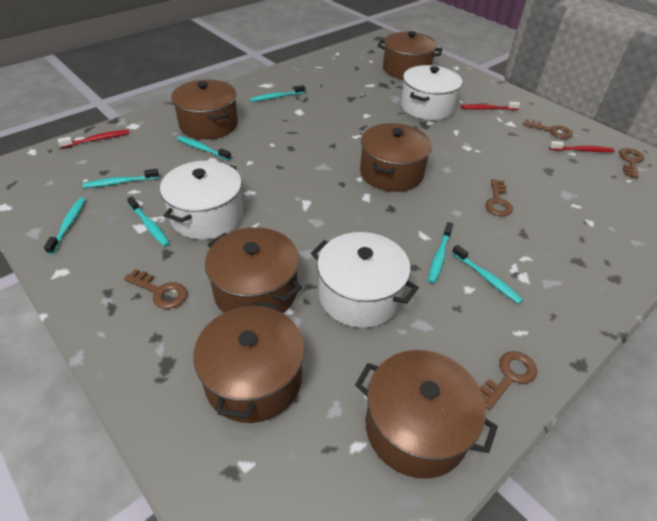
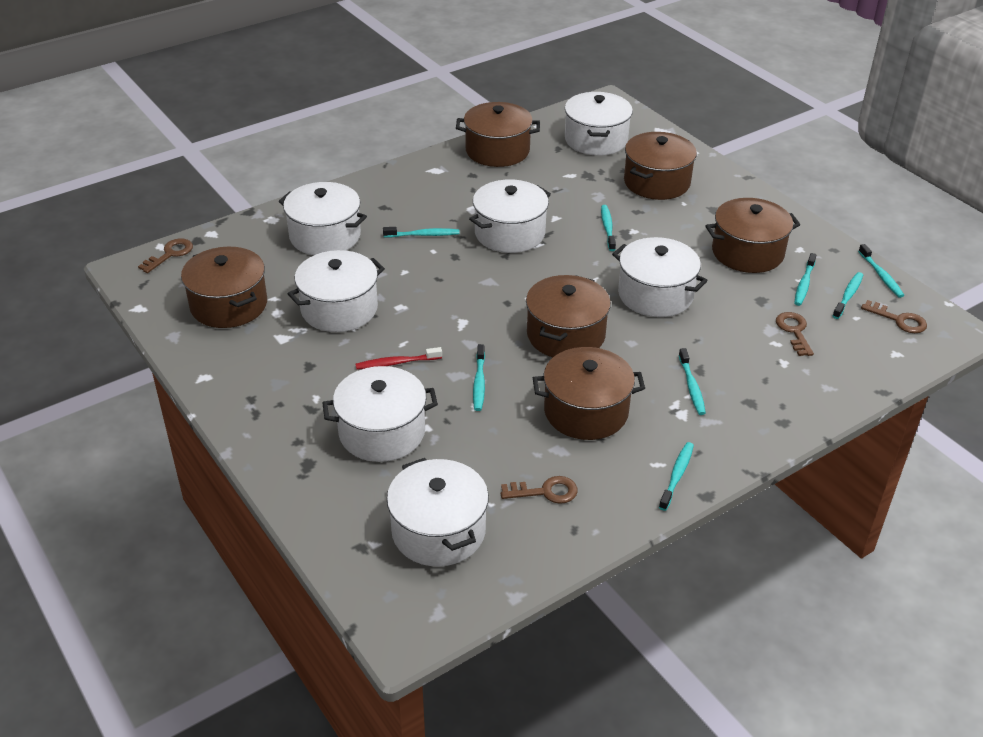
brown key: [124,269,187,309] [480,351,537,410] [485,179,513,216] [523,119,573,139] [619,148,644,179] = 5 -> [138,239,193,273] [501,476,578,504] [776,312,814,356] [861,300,927,333] = 4
red toothbrush: [58,130,129,148] [461,102,520,110] [549,141,615,152] = 3 -> [355,347,442,370] = 1
turquoise toothbrush: [44,198,86,254] [82,169,159,188] [127,197,170,247] [177,136,231,161] [250,85,305,102] [428,222,453,283] [452,245,523,304] = 7 -> [383,227,460,238] [473,344,485,411] [601,205,616,251] [659,442,694,511] [679,348,706,415] [794,253,817,306] [833,272,863,319] [858,244,904,298] = 8
white pot: [160,161,243,240] [311,232,419,328] [401,65,462,120] = 3 -> [278,182,367,255] [287,250,385,332] [323,366,438,462] [387,458,489,567] [469,179,551,253] [565,92,633,155] [612,237,708,317] = 7

